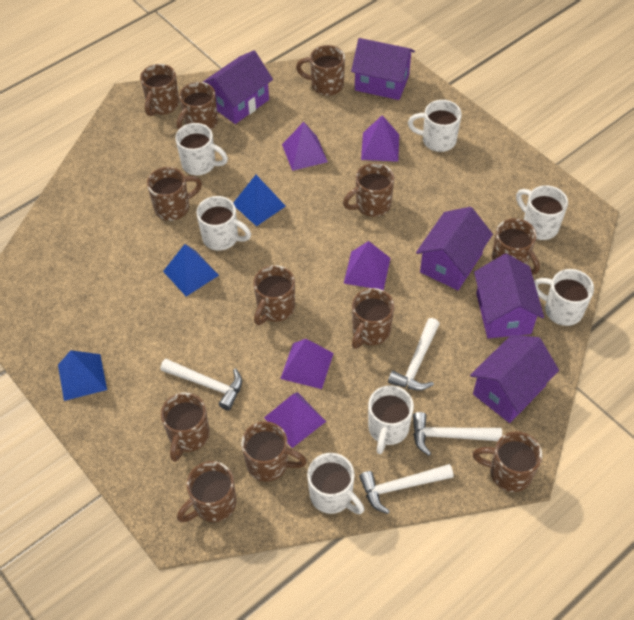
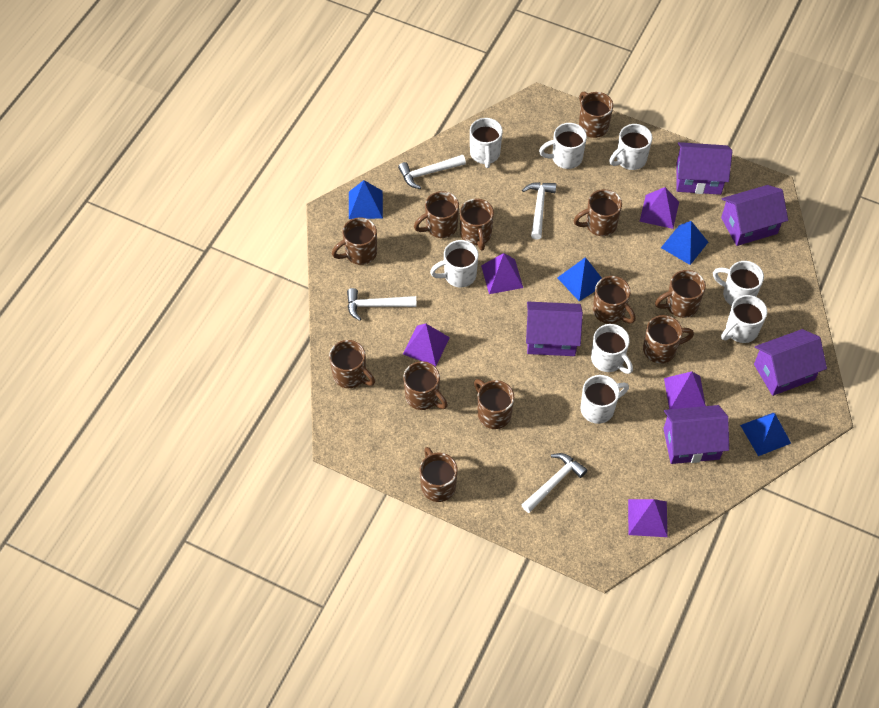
blue pyramid: [58,350,107,401] [163,244,219,296] [233,175,286,226] = 3 -> [349,180,383,219] [557,257,602,302] [661,221,708,265] [740,413,791,456] = 4
white mug: [175,123,228,175] [196,196,251,251] [307,453,364,514] [368,385,414,454] [408,100,462,152] [516,185,568,240] [534,269,594,326] = 7 -> [430,240,478,287] [470,118,503,168] [539,123,587,169] [580,375,629,424] [591,324,633,374] [609,124,652,170] [713,261,764,306] [721,295,767,343] = 8

